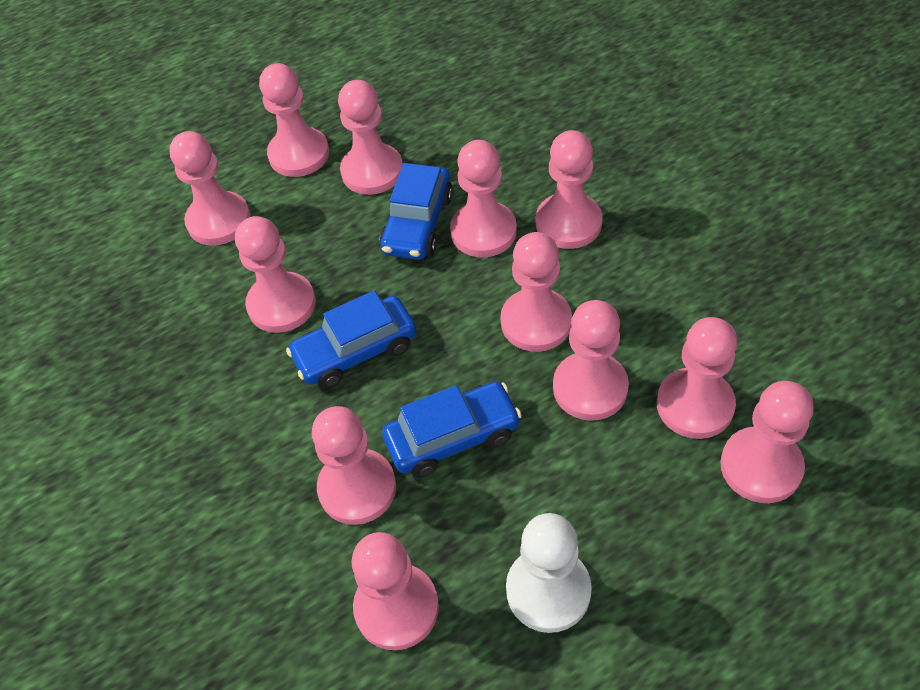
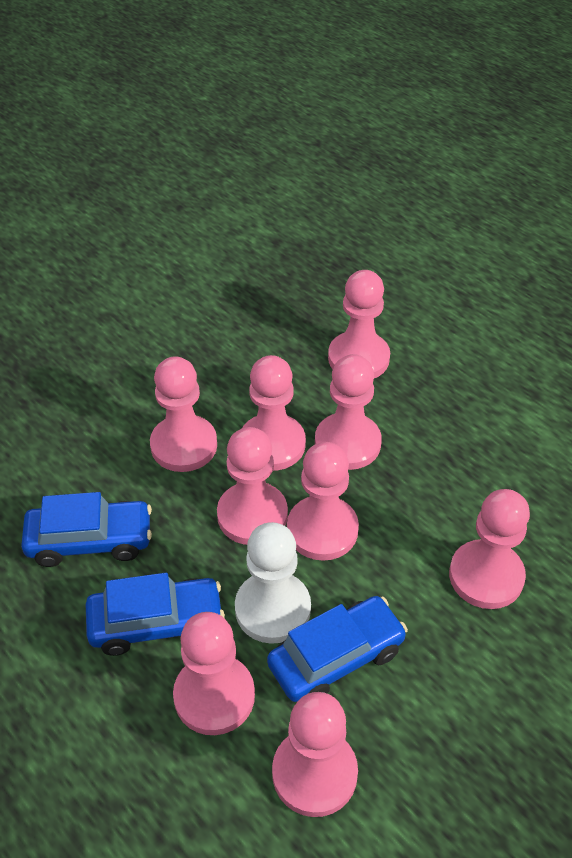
pink pawn: [169,131,251,246] [235,216,316,333] [259,63,329,177] [312,406,396,525] [338,80,403,195] [352,532,439,650] [450,140,517,258] [500,232,572,352] [536,130,602,249] [553,300,629,421] [657,317,738,439] [720,381,814,503] = 12 -> [150,356,217,472] [173,612,255,735] [217,427,288,545] [242,355,306,471] [272,692,358,817] [287,442,359,561] [315,354,382,470] [328,270,390,378] [449,489,530,609] = 9

